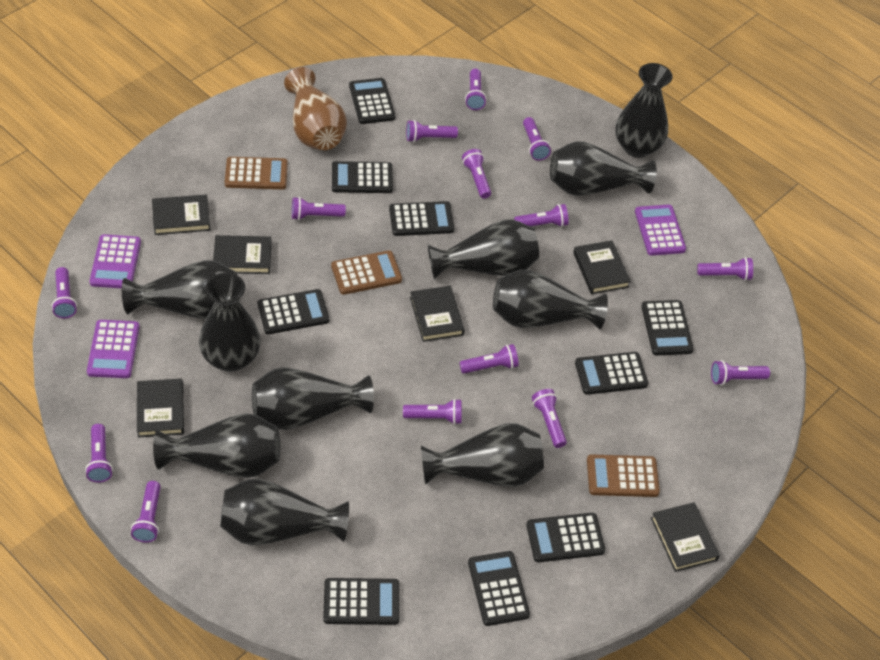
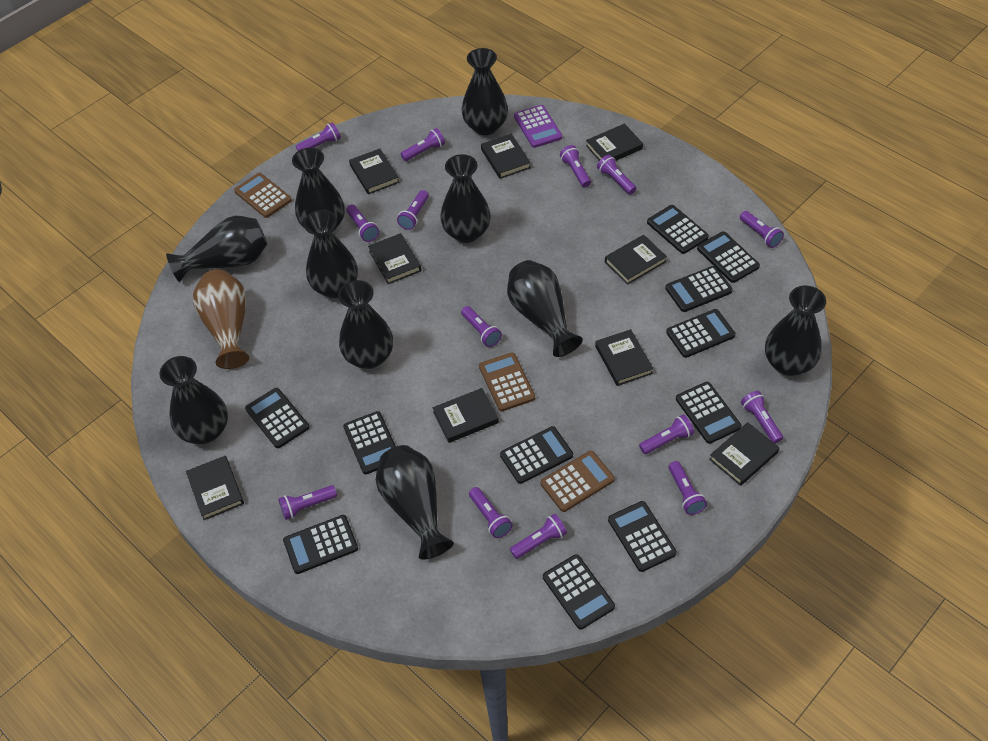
black book: [137,379,184,437] [152,195,210,235] [213,235,272,274] [410,286,465,342] [573,241,631,294] [651,502,720,572] = 6 -> [186,456,244,520] [349,149,399,194] [368,233,421,284] [433,388,499,443] [481,134,531,179] [586,124,643,161] [595,329,653,386] [605,235,667,285] [709,422,780,486] = 9
black calculator: [258,289,329,334] [323,578,400,625] [332,161,393,193] [349,78,395,124] [389,201,454,236] [468,551,530,626] [526,513,605,562] [575,352,648,395] [641,300,694,355] = 9 -> [245,388,309,448] [283,515,358,574] [343,411,396,474] [500,426,573,484] [543,554,615,629] [608,501,677,572] [647,205,709,254] [665,266,733,312] [666,309,735,358] [676,382,741,444] [697,231,760,283] = 11
purple calculator: [87,320,140,378] [89,234,141,288] [635,205,686,256] = 3 -> [514,105,562,148] = 1

